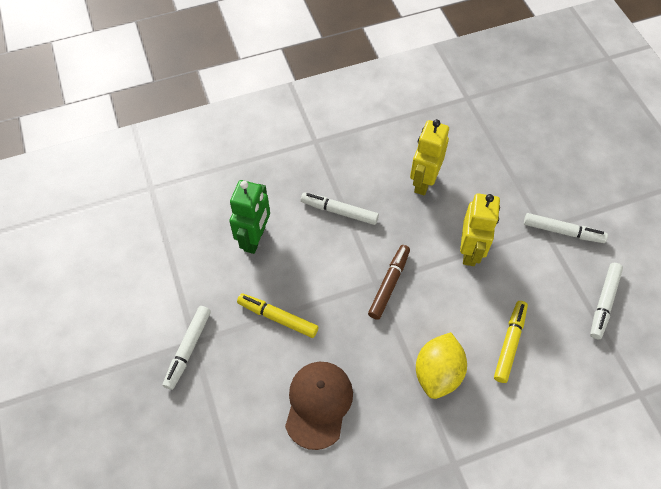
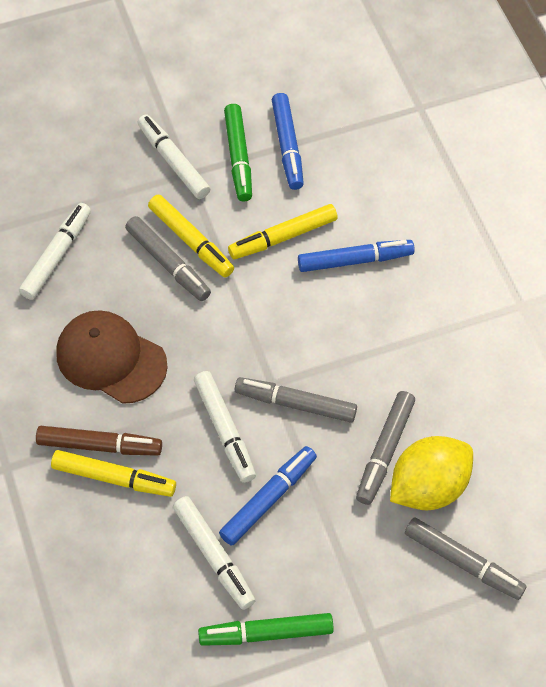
blue marker: none = 0 -> [219,446,317,546] [272,93,304,190] [298,240,415,272] = 3
green marker: none = 0 -> [198,613,334,646] [224,104,252,201] = 2
green robot: [229,180,270,254] = 1 -> none = 0
grey marker: none = 0 -> [125,216,211,301] [235,377,357,423] [356,391,415,505] [405,517,527,600] = 4
yellow marker: [237,293,318,338] [494,301,528,383] = 2 -> [51,450,176,497] [148,194,234,278] [228,204,338,259] = 3
yellow robot: [410,119,449,196] [460,193,500,266] = 2 -> none = 0

